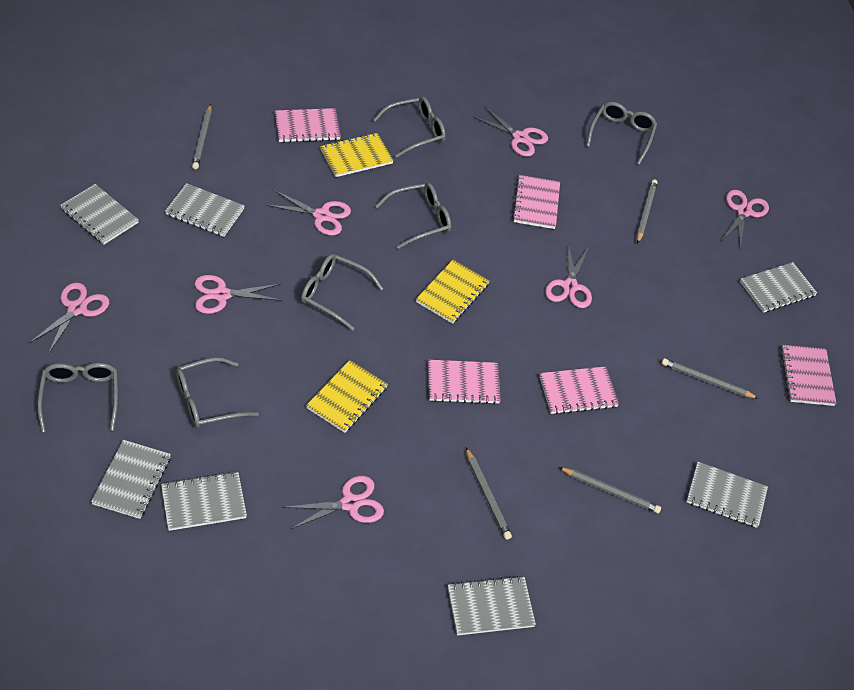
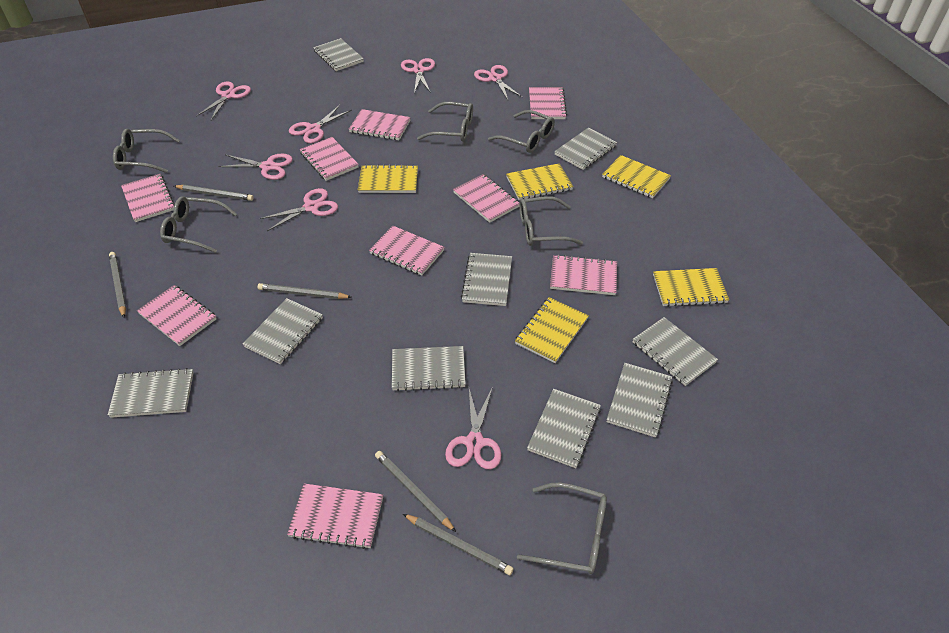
grey notebook: [60,184,139,244] [91,440,171,519] [161,472,247,531] [165,183,245,237] [448,576,536,635] [686,462,768,528] [740,262,817,313] = 7 -> [108,368,194,418] [243,298,323,364] [313,38,364,71] [392,346,466,391] [461,253,512,306] [527,389,601,468] [554,128,617,170] [607,363,673,437] [633,317,718,386] = 9
pink notebook: [275,108,341,142] [428,360,501,404] [512,175,560,229] [539,366,619,414] [781,345,836,406] = 5 -> [121,174,175,222] [137,285,216,346] [287,484,383,549] [300,137,359,181] [349,109,411,140] [369,226,445,276] [453,174,520,223] [529,87,567,119] [550,255,617,295] = 9
yellow notebook: [306,360,388,433] [320,133,394,177] [416,260,490,324] = 3 -> [358,164,418,193] [506,163,573,200] [515,297,589,363] [602,155,671,198] [653,268,729,307] = 5

